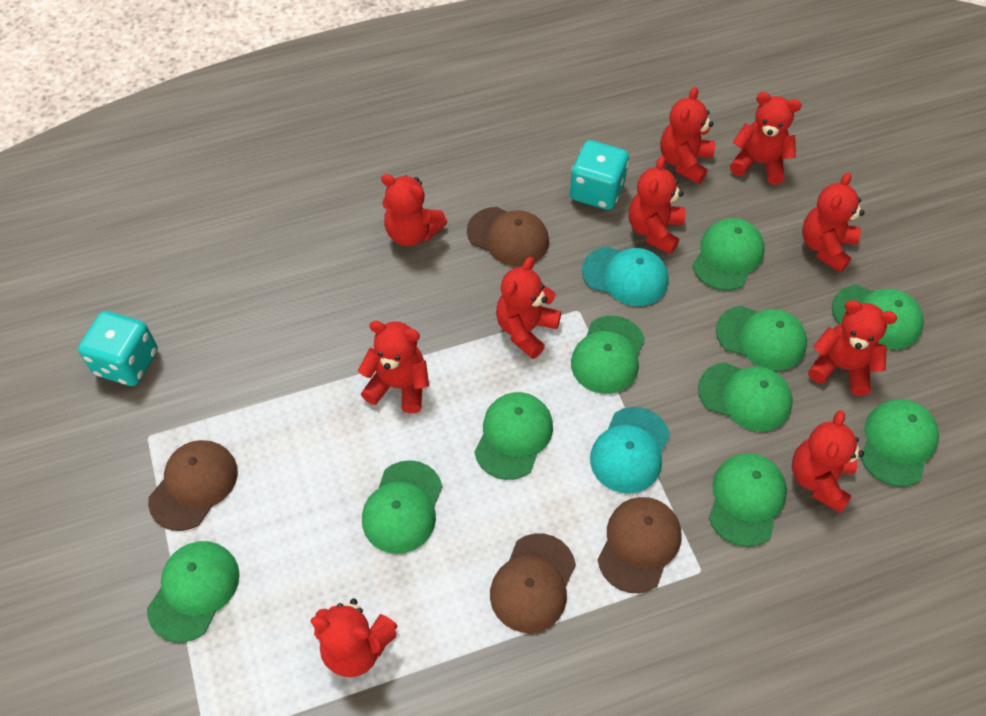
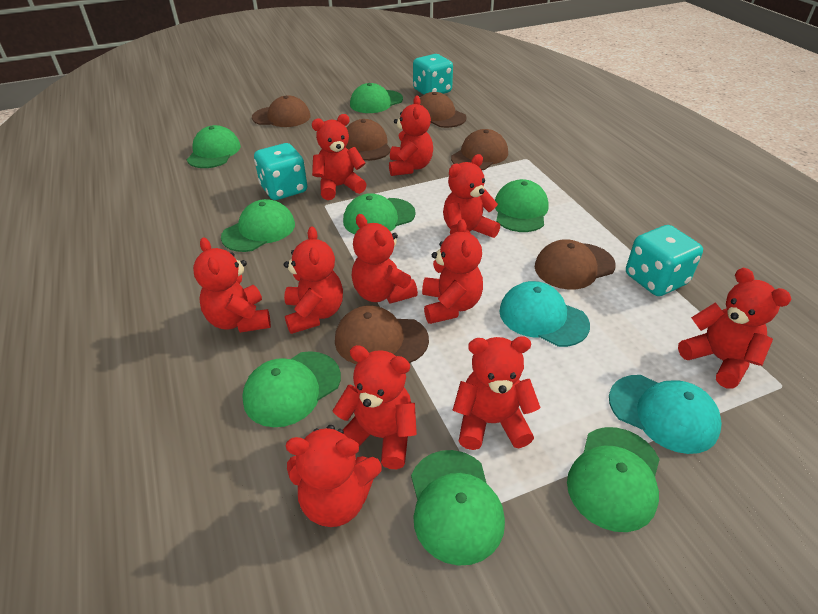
brown cap: [148,440,238,531] [467,207,549,267] [490,533,576,633] [598,497,682,593] = 4 -> [252,96,311,127] [335,305,429,364] [346,119,391,161] [420,92,467,128] [451,129,508,170] [535,240,616,290] = 6
green cap: [147,541,240,642] [362,460,443,554] [474,392,553,480] [571,316,645,394] [693,218,765,291] [698,362,793,431] [709,454,787,547] [716,306,807,371] [832,285,924,349] [861,399,939,487] = 10 -> [187,125,241,168] [221,199,295,252] [242,351,341,427] [343,193,416,235] [350,83,403,113] [411,450,505,566] [495,179,549,232] [567,427,660,532] = 8
red teddy bear: [310,599,398,677] [358,321,429,413] [381,174,447,246] [496,257,561,359] [629,156,685,254] [660,87,715,184] [730,92,802,185] [792,410,864,513] [802,172,865,273] [808,300,897,396] = 10 -> [193,237,271,333] [284,226,343,334] [286,425,382,527] [312,114,367,200] [333,345,417,469] [352,214,418,304] [389,95,433,176] [422,219,483,324] [443,154,500,238] [453,336,541,450] [678,268,791,389] = 11
turquoise dice: [78,311,158,386] [570,140,629,210] = 2 -> [254,143,307,200] [413,54,453,95] [626,225,703,296] = 3

